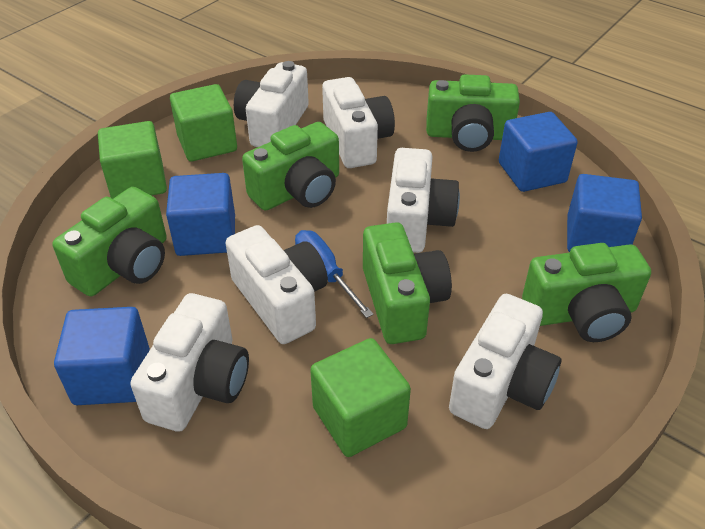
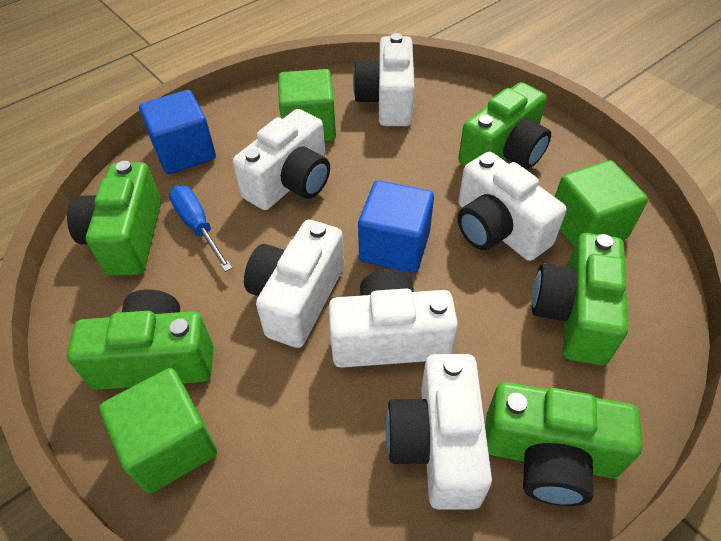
blue cube: [54,307,150,405] [166,173,235,256] [499,112,578,192] [567,174,642,252] = 4 -> [139,90,216,174] [358,180,434,273] = 2

